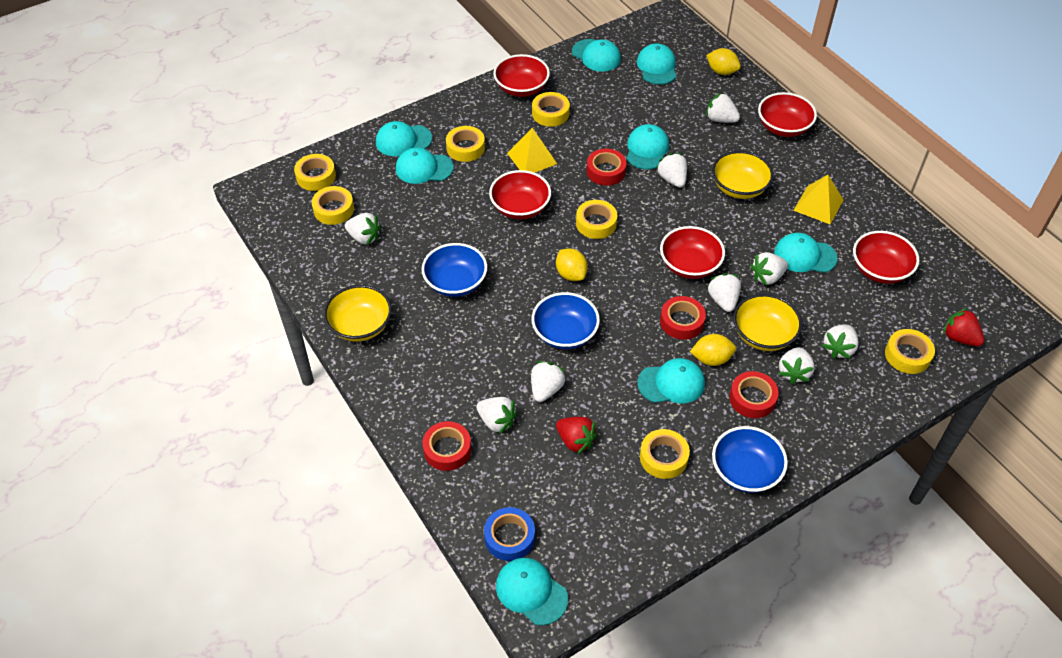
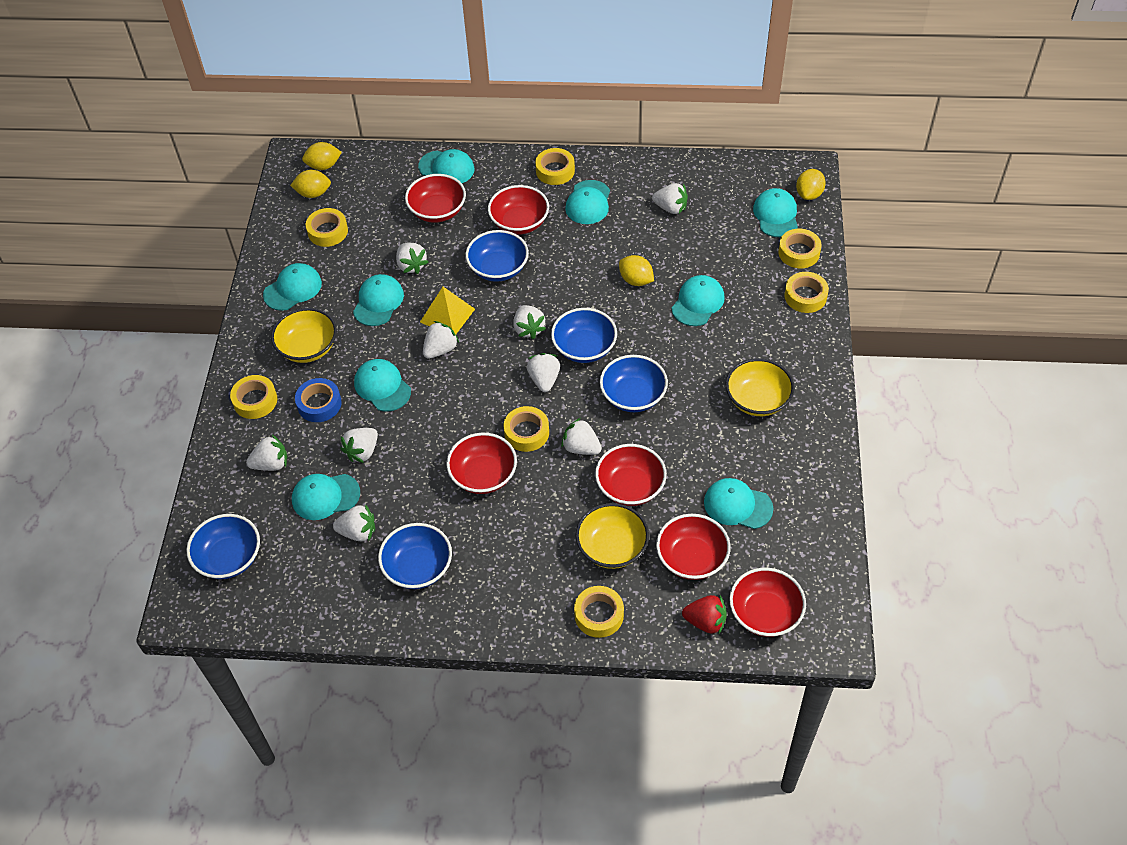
blue bowl: [422,243,487,297] [532,292,600,349] [712,426,788,493] = 3 -> [186,514,260,579] [378,523,452,589] [466,230,529,282] [551,308,617,363] [600,355,668,412] = 5
red bowl: [489,170,551,219] [493,54,550,97] [660,226,725,279] [758,92,817,137] [853,231,919,284] = 5 -> [405,174,466,223] [446,433,517,494] [488,185,549,235] [595,444,667,506] [656,514,731,580] [729,568,806,637] = 6
red strawberry: [556,417,597,454] [943,308,984,346] = 2 -> [682,595,727,634] = 1
red tape: [423,421,471,471] [586,149,627,186] [660,296,706,340] [729,371,779,418] = 4 -> none = 0
turquoise cap: [376,121,432,156] [396,148,454,184] [496,558,568,625] [572,39,621,72] [627,124,669,170] [637,43,676,85] [637,358,705,403] [774,233,838,273] = 8 -> [263,263,322,311] [292,474,360,520] [353,274,404,326] [354,359,411,412] [418,149,474,183] [565,180,610,224] [672,275,725,326] [704,478,774,529] [753,188,798,237] = 9
yellow lemon: [556,248,588,281] [690,334,736,366] [706,48,741,75] = 3 -> [290,170,331,198] [302,142,342,170] [619,255,654,286] [796,169,826,200] = 4
yellow pyramid: [507,128,557,173] [793,175,843,224] = 2 -> [420,287,475,334] = 1

